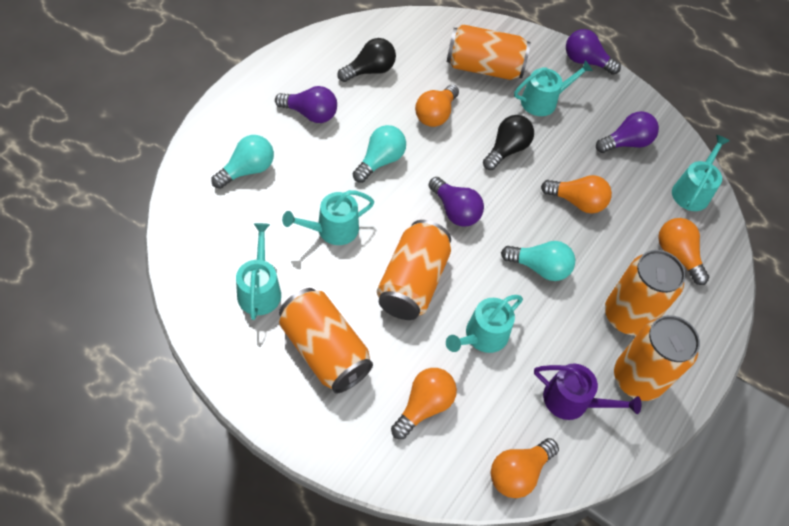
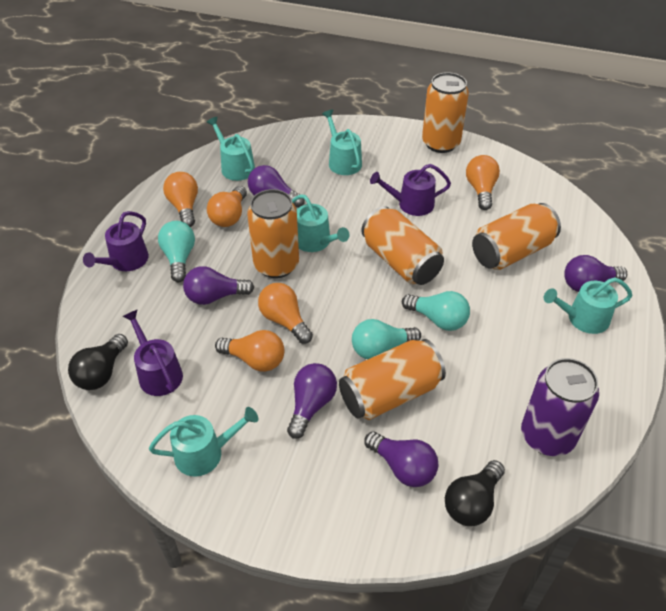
purple can: none = 0 -> [521,358,599,456] = 1
purple light bulb: [275,86,337,123] [429,177,484,227] [566,29,621,75] [596,111,659,153] = 4 -> [183,266,254,305] [248,165,305,208] [287,363,337,439] [364,432,438,487] [564,255,627,292] = 5
purple watering can: [534,364,642,420] = 1 -> [83,211,149,271] [123,310,183,396] [370,164,451,216] = 3

